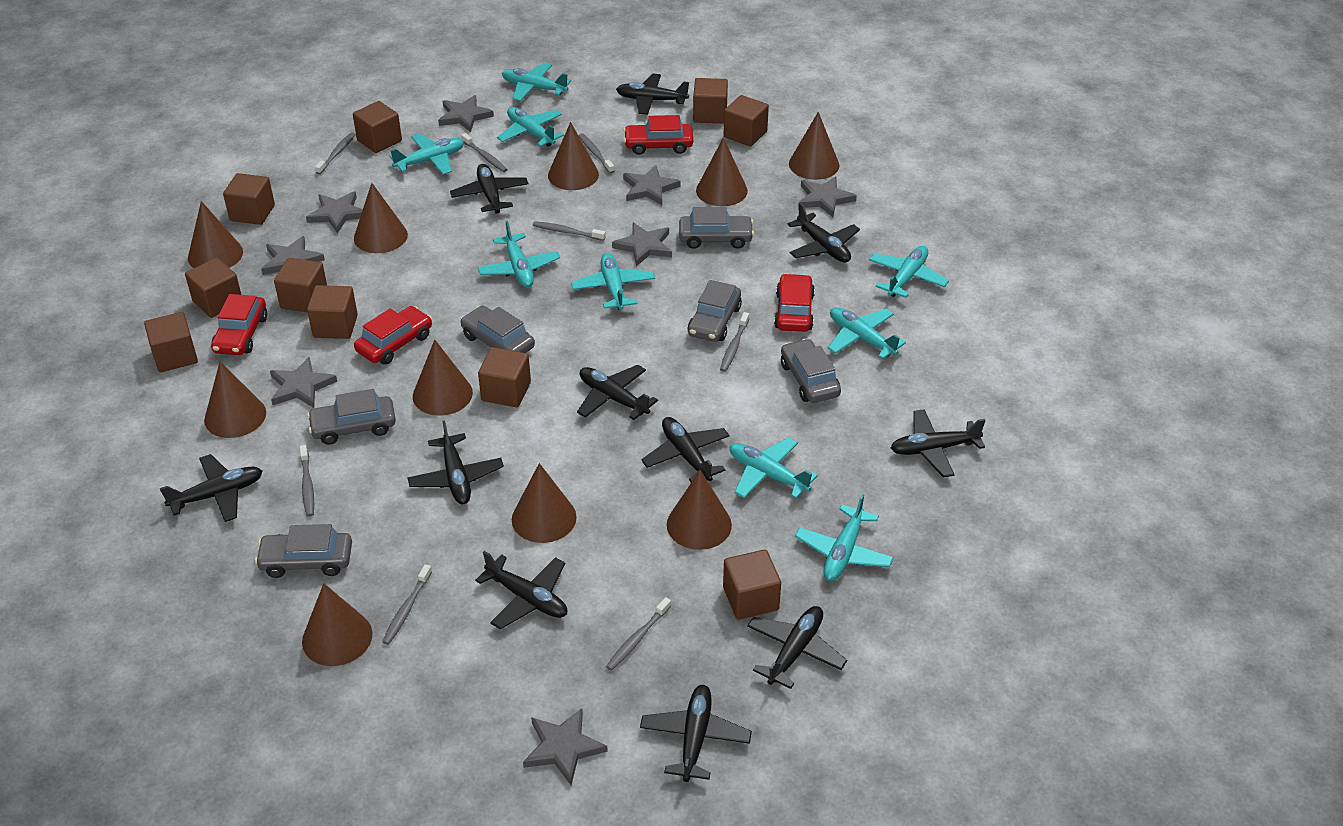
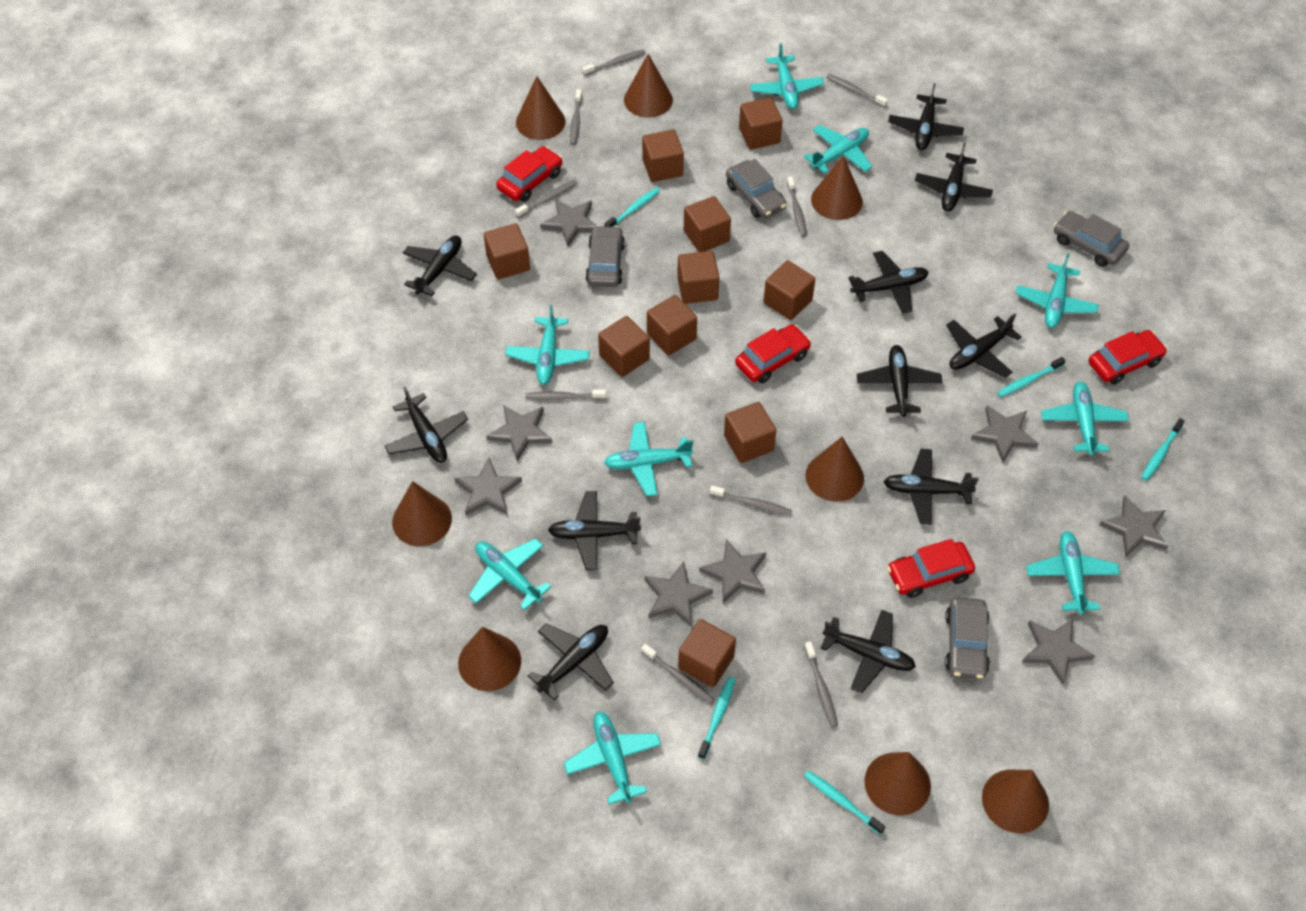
brown cone: [188,201,243,268] [204,362,266,438] [302,583,372,666] [354,183,408,253] [413,340,473,416] [512,463,577,543] [548,122,599,190] [667,470,732,550] [696,138,748,206] [789,112,839,180] = 10 -> [392,481,452,546] [458,627,521,691] [516,76,565,140] [624,54,673,118] [805,437,864,502] [811,155,863,220] [864,752,931,815] [982,770,1049,833] = 8
grey car: [255,524,352,578] [307,389,396,445] [460,305,535,353] [679,207,754,249] [687,280,742,342] [781,339,841,403] = 6 -> [585,225,625,287] [726,159,786,218] [945,597,990,679] [1054,211,1129,267] = 4
grey toothbrush: [300,445,314,517] [315,132,356,174] [382,564,432,645] [461,133,508,172] [533,221,606,241] [579,133,614,173] [606,597,671,671] [720,312,749,372] = 8 -> [515,180,578,218] [525,390,606,400] [570,89,582,145] [582,49,646,76] [641,644,715,705] [710,485,792,516] [787,176,807,237] [804,642,838,727] [826,74,888,108] = 9
turquoise toothbrush: none = 0 -> [604,188,660,227] [698,677,736,759] [804,770,886,835] [997,357,1066,397] [1141,418,1185,481] = 5

